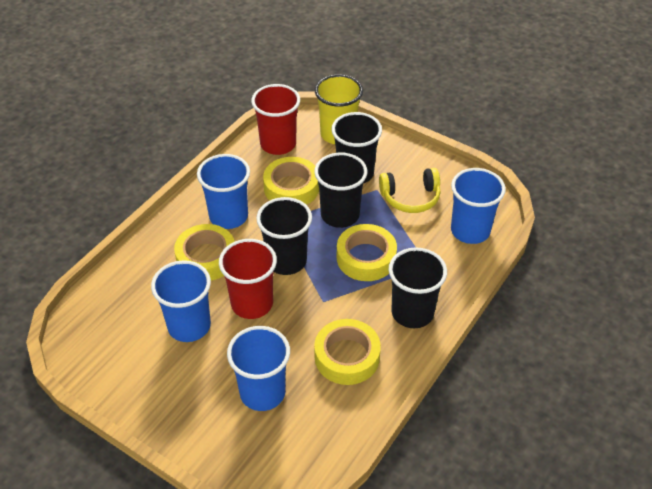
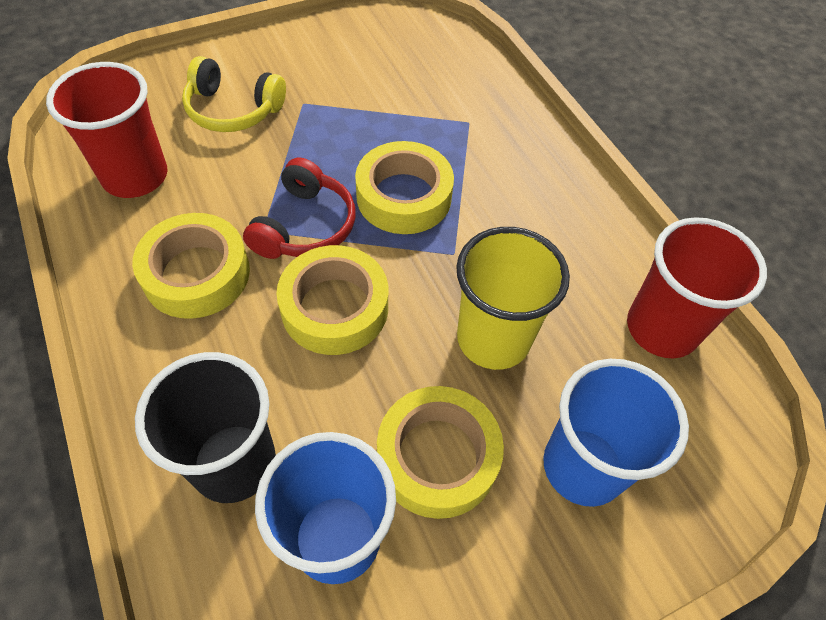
black cup: [256,197,312,275] [314,153,367,228] [332,112,382,183] [389,247,447,328] = 4 -> [135,352,276,503] = 1
blue cup: [151,260,211,342] [197,154,250,229] [227,326,290,411] [451,168,506,244] = 4 -> [255,432,396,584] [543,359,689,507] = 2
red headphones: none = 0 -> [243,158,355,259] = 1

